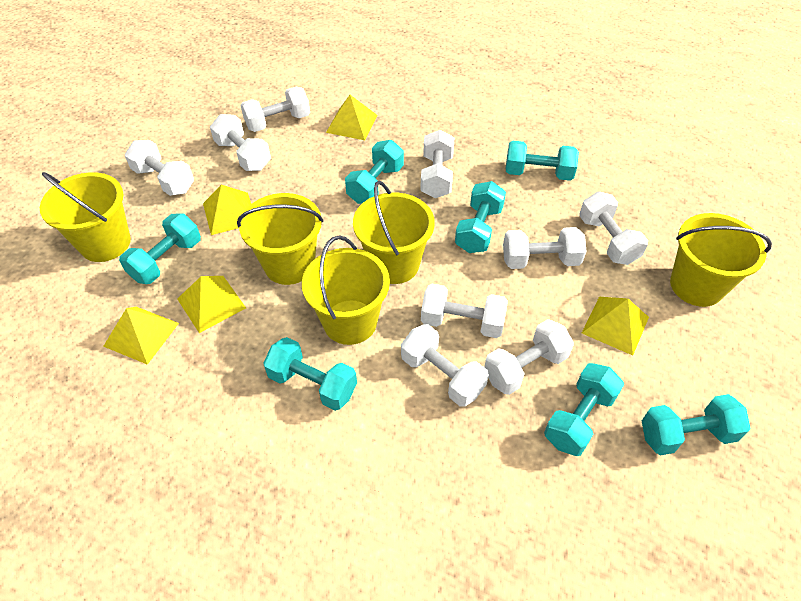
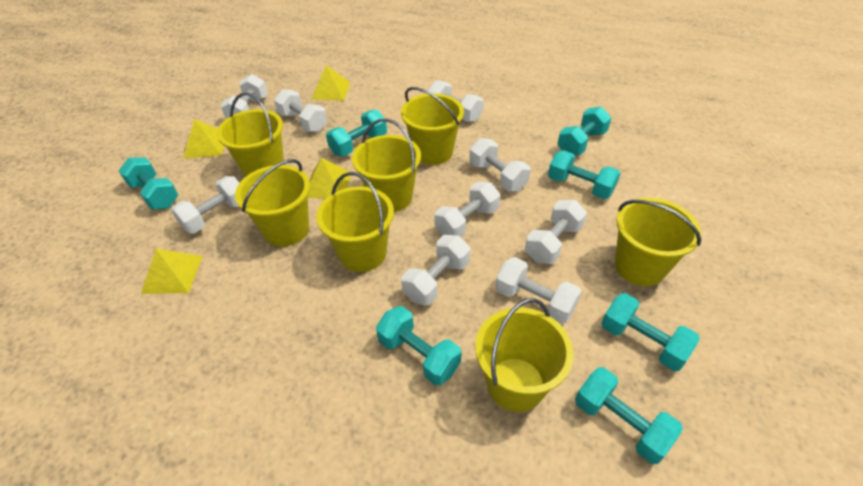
yellow bucket: [40,172,131,262] [237,193,323,285] [302,236,390,345] [353,181,435,284] [670,213,772,307] = 5 -> [217,92,284,177] [235,159,310,247] [316,172,394,272] [352,119,421,212] [401,87,464,165] [475,298,573,412] [615,198,701,286] = 7
yellow pyramid: [103,307,179,365] [177,276,246,333] [203,185,251,235] [326,95,378,140] [582,297,649,356] = 5 -> [141,248,203,294] [183,119,224,158] [308,158,351,199] [311,65,350,101] = 4

